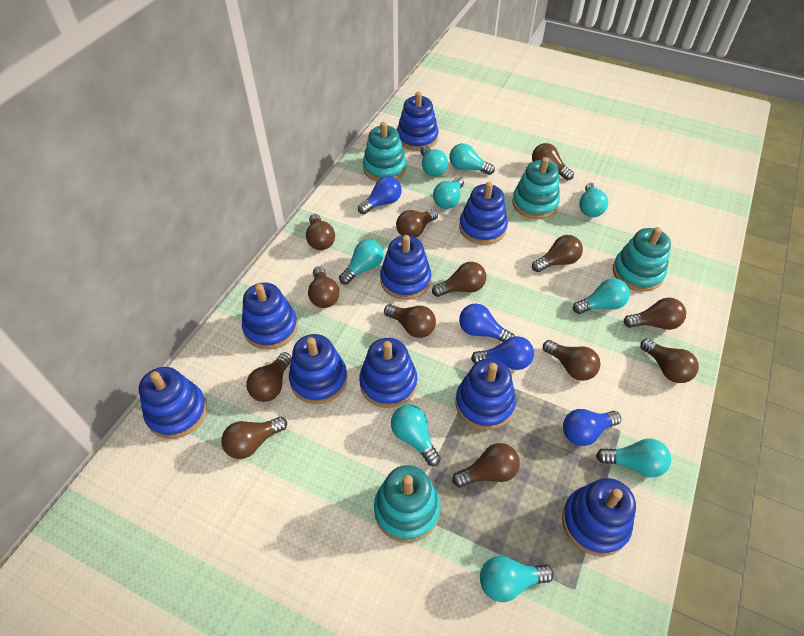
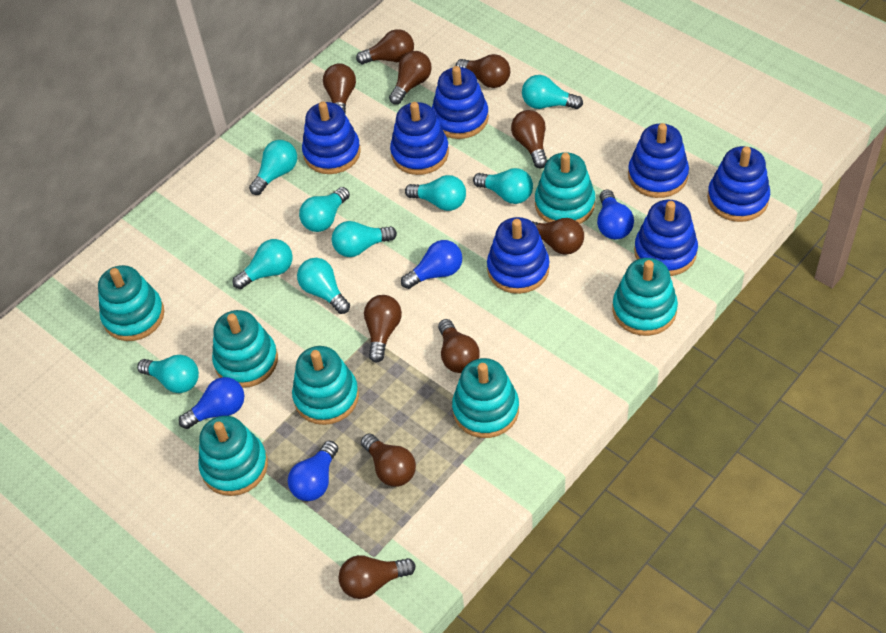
blue stacking toy: [139,367,207,439] [242,282,298,350] [289,334,348,404] [359,338,417,408] [380,235,431,300] [397,92,439,151] [456,358,516,430] [459,182,508,245] [562,478,636,556] = 9 -> [302,102,361,174] [390,102,449,175] [432,66,489,139] [487,217,549,294] [628,123,689,198] [634,200,698,276] [707,146,770,222] = 7
brown light bulb: [221,417,287,459] [246,352,292,402] [306,214,335,250] [308,266,339,308] [384,304,436,338] [396,209,438,238] [432,262,486,297] [452,443,520,488] [532,143,574,180] [532,235,583,272] [543,340,601,381] [624,298,686,330] [640,338,699,383] = 13 -> [323,63,356,113] [338,555,416,599] [356,29,414,64] [361,433,416,487] [364,295,402,363] [389,51,432,105] [438,319,480,373] [456,54,510,88] [511,110,547,168] [532,218,584,255] = 10
turquoise stacking toy: [363,122,407,181] [374,465,441,543] [512,157,560,219] [613,227,671,292] = 4 -> [98,265,164,341] [198,416,268,496] [212,310,278,388] [292,346,359,425] [452,358,519,438] [535,152,595,224] [613,258,678,336] = 7

